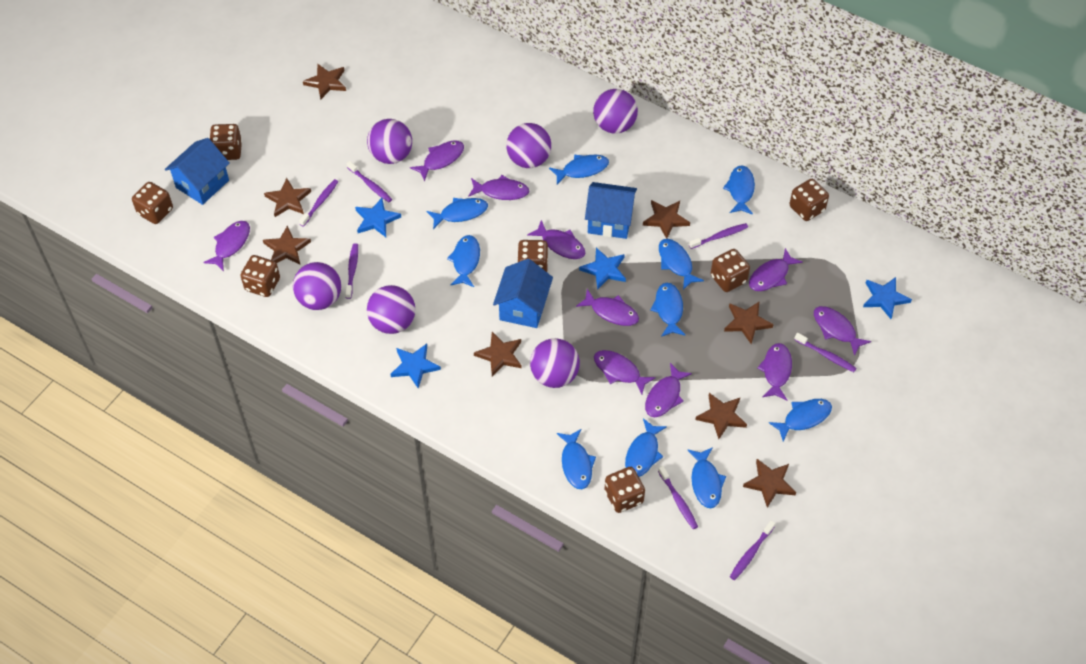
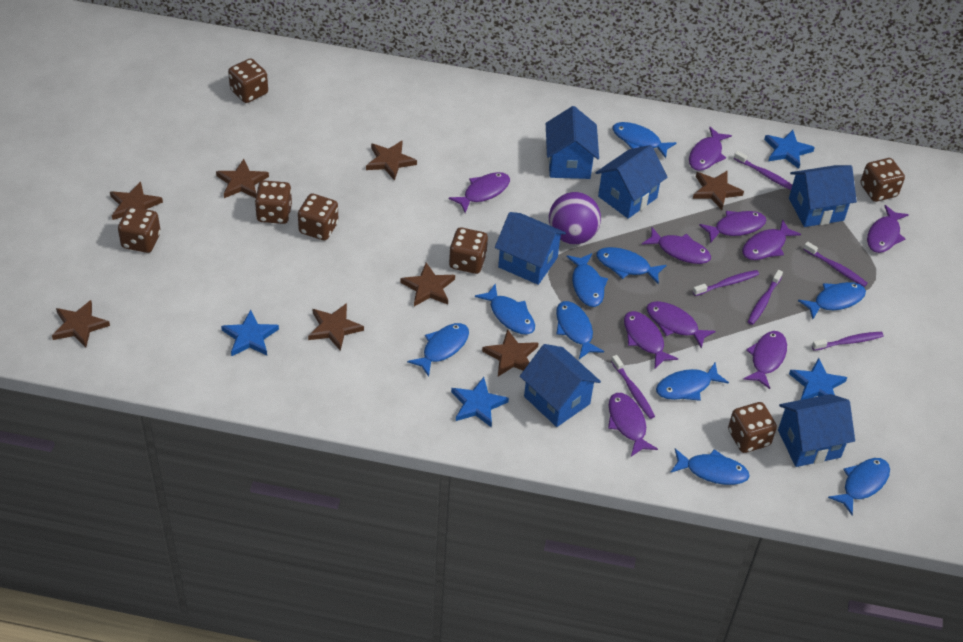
blue house: [165,138,230,205] [493,259,553,328] [585,182,637,239] = 3 -> [495,212,566,285] [520,344,601,427] [546,106,599,179] [596,145,668,219] [778,394,855,467] [789,165,857,227] = 6
purple ball: [293,262,341,310] [367,119,412,164] [367,285,415,334] [506,123,551,168] [530,338,580,388] [593,89,638,134] = 6 -> [549,192,601,244] = 1
purple toothbrush: [299,179,338,227] [345,243,358,299] [347,161,392,202] [658,466,698,529] [689,223,748,249] [730,521,775,580] [794,333,856,372] = 7 -> [611,355,655,419] [693,270,759,296] [734,151,792,190] [748,270,783,325] [803,242,868,287] [812,332,884,351] = 6

